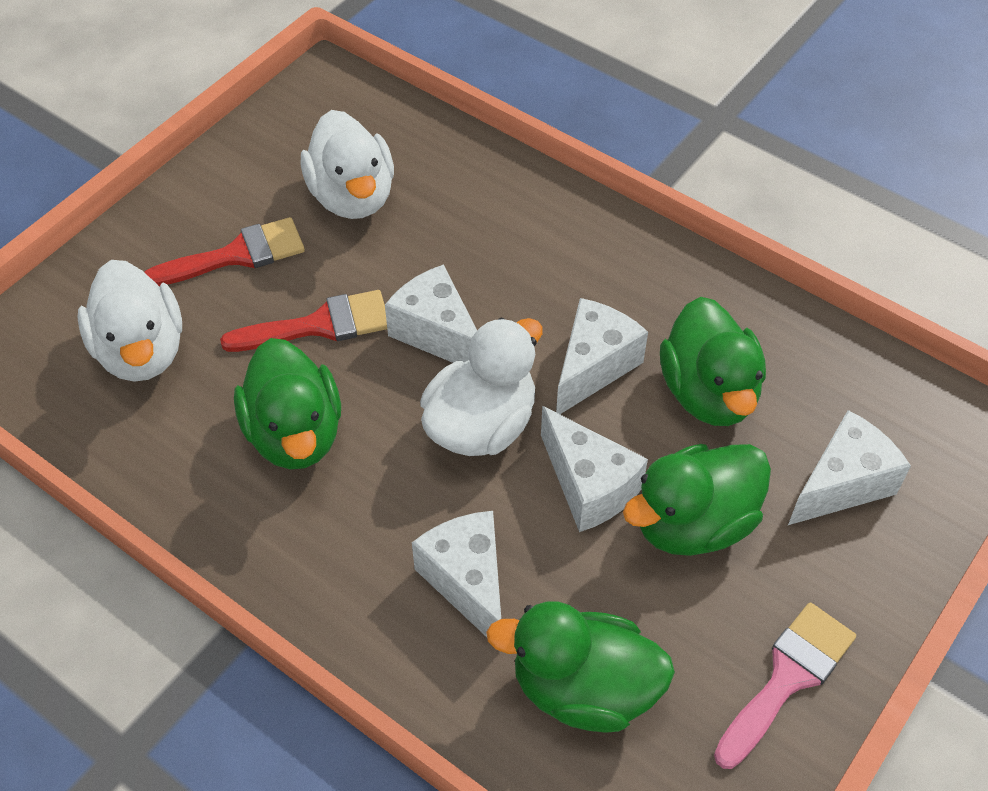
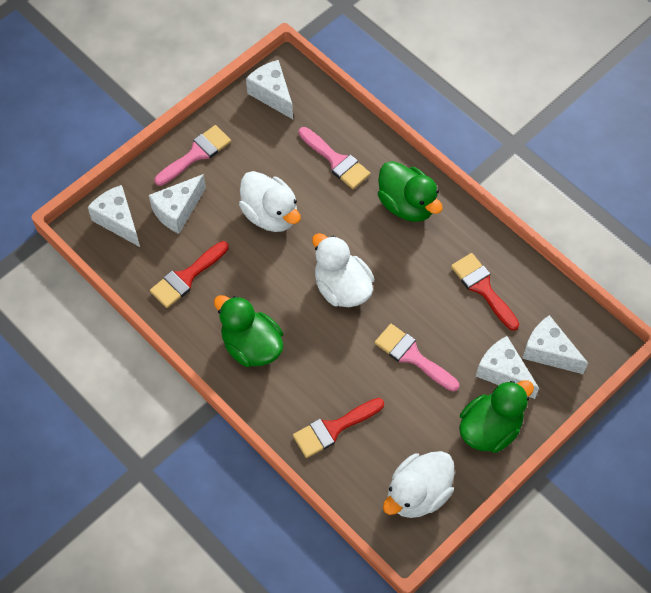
green duck: [234,338,341,469] [486,601,675,733] [623,444,771,556] [660,297,766,426] = 4 -> [214,295,283,367] [378,161,443,222] [459,380,534,453] = 3
pink brush: [714,602,856,769] = 1 -> [155,125,231,186] [299,127,370,189] [375,324,459,392] = 3
red brush: [144,217,305,286] [220,290,387,352] = 2 -> [150,241,229,308] [293,398,384,458] [451,253,519,331] = 3

